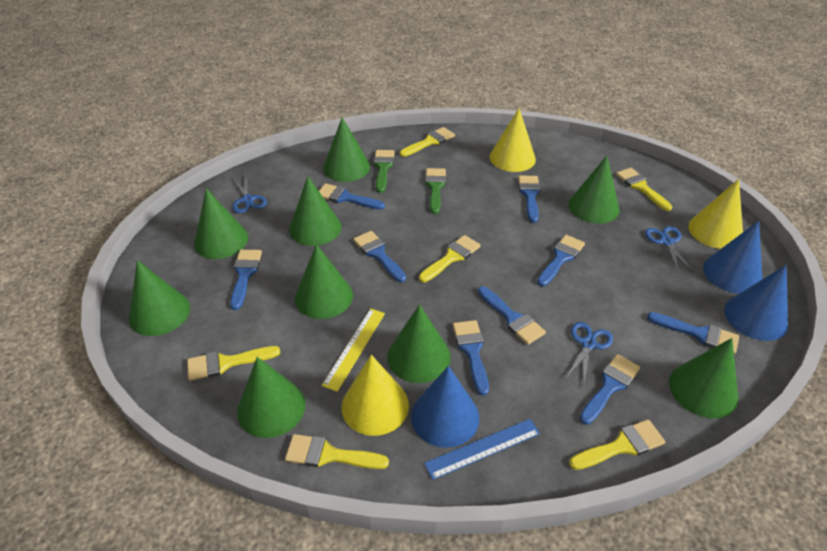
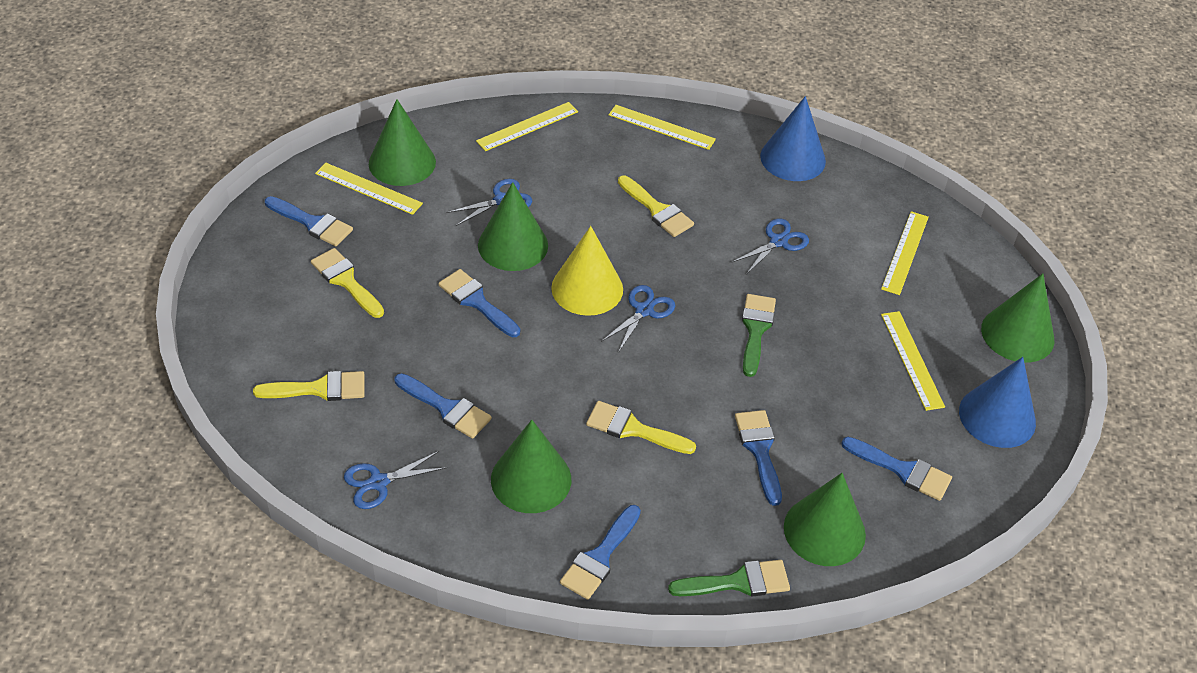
blue brush: [230,250,262,310] [319,183,385,209] [353,231,406,282] [453,320,489,396] [478,286,546,345] [518,175,541,223] [537,235,585,286] [580,354,640,425] [647,312,739,355] = 9 -> [265,196,353,246] [395,373,492,439] [438,269,520,337] [560,505,641,600] [735,410,782,506] [841,437,952,501] = 6
blue cone: [411,366,479,448] [703,221,762,294] [724,265,788,341] = 3 -> [760,96,826,181] [959,357,1036,448] = 2
blue ruler: [424,419,540,480] = 1 -> none = 0
blue scissors: [232,177,267,213] [566,322,613,382] [645,226,694,273] = 3 -> [344,451,447,509] [447,179,532,226] [601,285,675,353] [732,219,809,273] = 4
green cone: [129,260,190,336] [194,188,248,259] [237,357,305,438] [289,177,341,246] [295,244,353,319] [323,117,370,182] [387,304,451,383] [568,156,620,224] [669,338,739,418] = 9 -> [369,99,436,186] [478,182,548,271] [491,420,571,513] [784,473,866,566] [981,274,1054,363] = 5
yellow brush: [187,346,280,381] [285,434,389,469] [400,127,455,157] [419,235,481,282] [569,419,665,470] [616,168,672,211] = 6 -> [253,371,365,401] [311,248,384,318] [586,401,696,454] [618,176,694,237] = 4
yellow cone: [341,355,409,436] [489,108,536,172] [688,179,743,249] = 3 -> [551,226,623,316] = 1
yellow ruler: [322,309,385,392] = 1 -> [315,163,423,215] [476,102,578,151] [608,105,716,150] [881,211,929,295] [881,311,945,411] = 5

